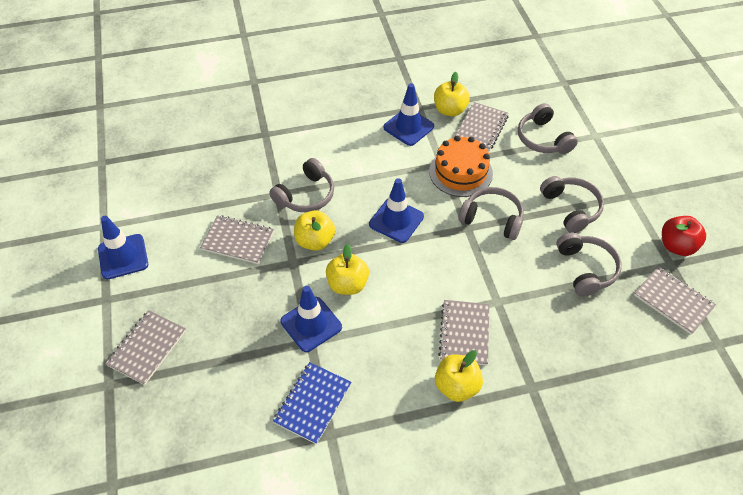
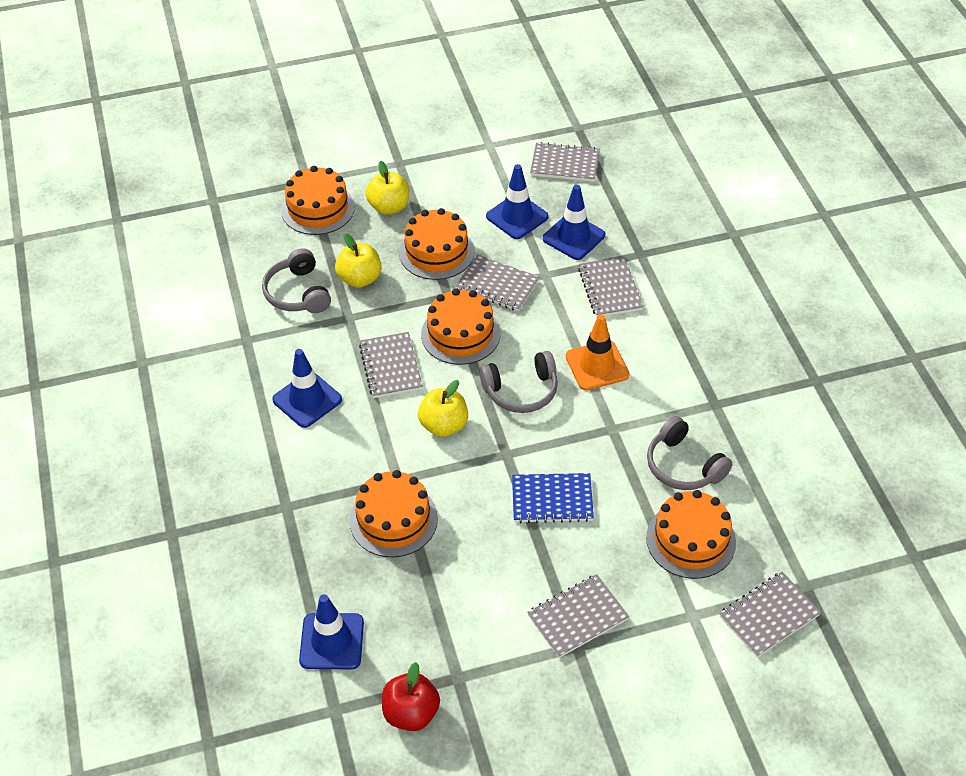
grey headphones: [269,158,334,212] [459,187,524,240] [518,103,578,154] [540,176,604,233] [556,233,622,296] = 5 -> [262,248,331,313] [479,351,558,413] [647,416,733,490] = 3
grey notebook: [105,310,186,385] [200,215,274,264] [438,300,489,366] [455,102,509,151] [634,266,716,335] = 5 -> [359,332,423,398] [456,255,539,311] [527,574,629,658] [530,142,600,182] [578,257,644,317] [719,572,821,657] = 6
orange cake: [429,136,493,197] = 1 -> [281,166,355,235] [350,470,438,558] [399,208,475,280] [421,288,500,365] [646,490,736,579] = 5
orange traffic cone: none = 0 -> [566,314,629,390] = 1
yellow apple: [294,210,335,251] [326,244,369,295] [434,72,470,116] [435,350,483,402] = 4 -> [335,234,382,288] [365,161,409,215] [418,380,468,437] = 3

